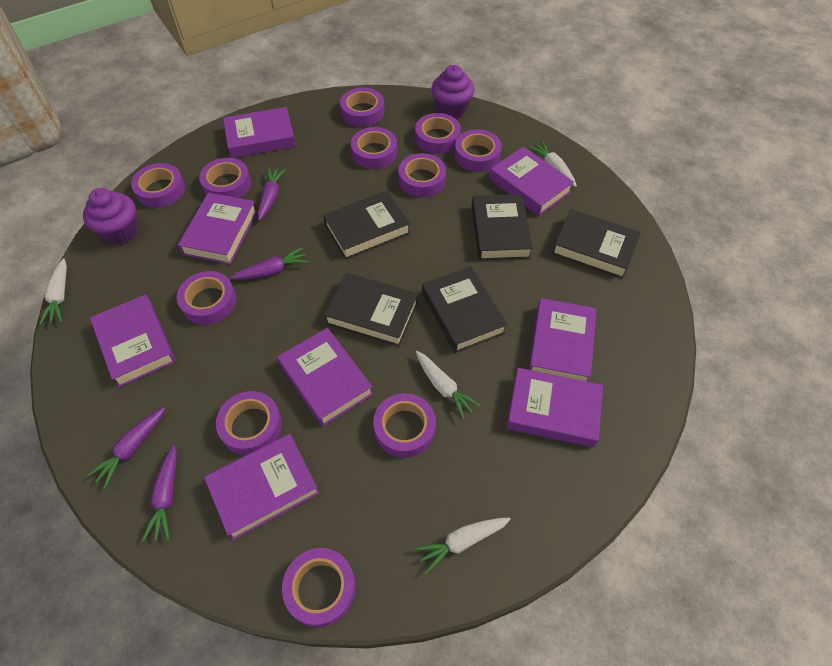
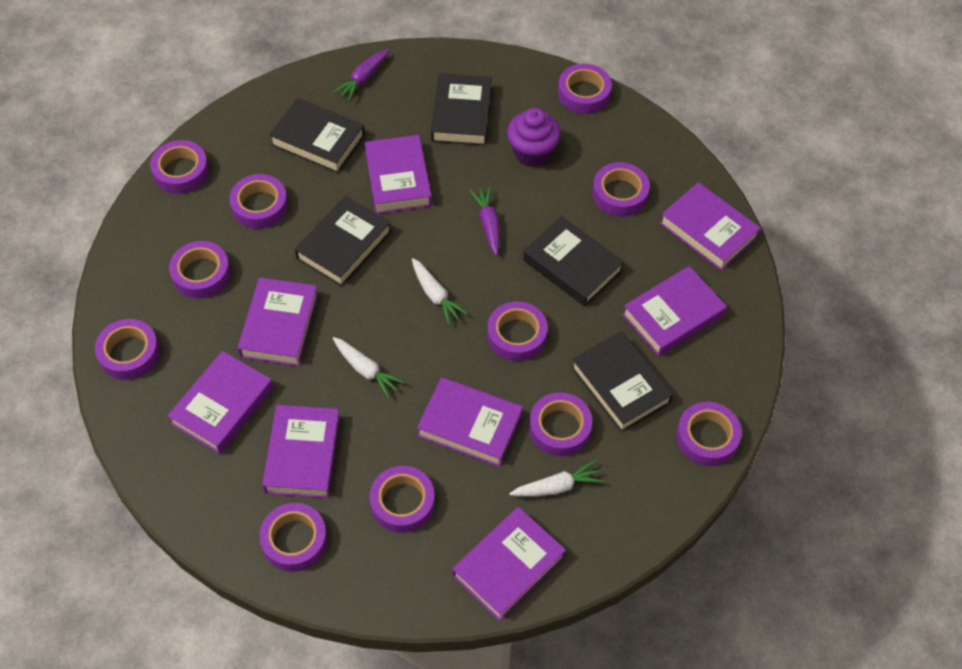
purple carrot: [87,407,165,488] [142,445,177,541] [230,247,309,280] [258,167,286,221] = 4 -> [333,49,389,102] [469,186,500,256] = 2
purple cupcake: [83,188,138,245] [431,65,475,119] = 2 -> [507,108,561,167] = 1
white carrot: [39,258,67,325] [414,518,511,574] [416,351,481,420] [527,140,577,187] = 4 -> [333,337,405,398] [412,258,468,325] [509,460,604,497] = 3

